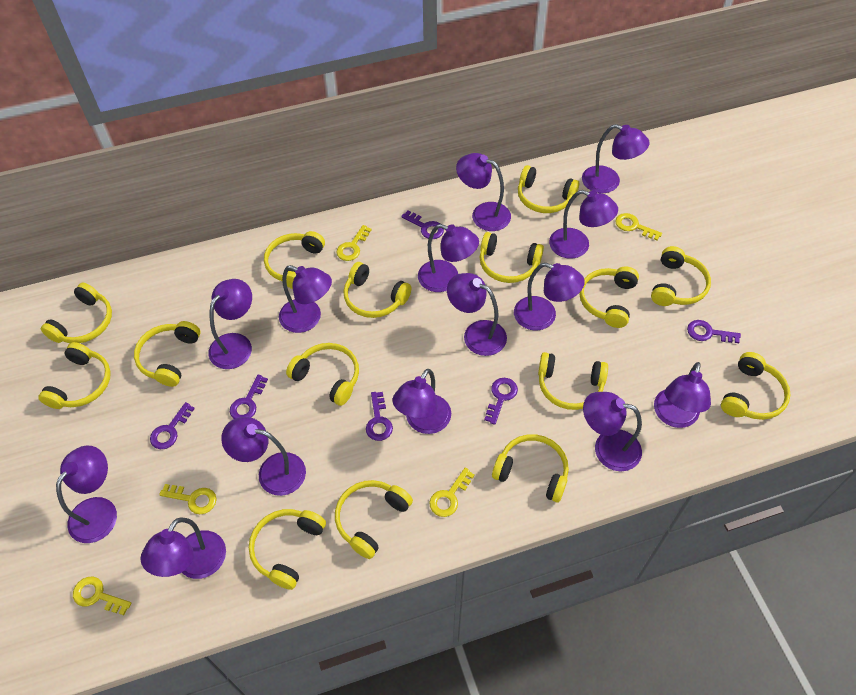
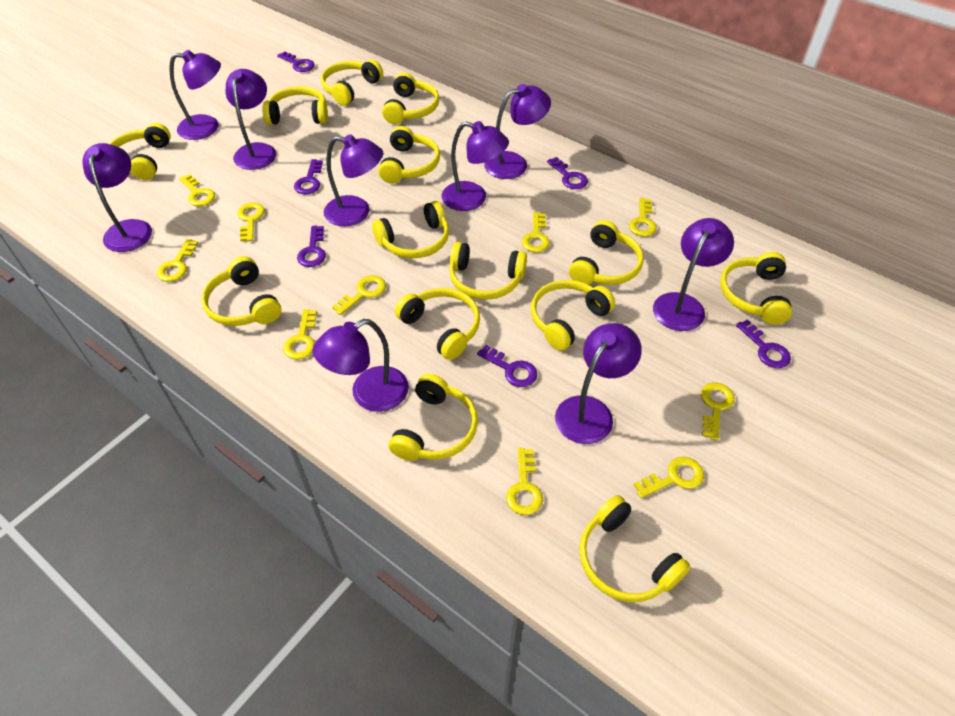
purple lamp: [56,445,117,543] [140,518,226,579] [209,279,252,369] [221,417,306,496] [279,265,332,333] [392,369,451,434] [418,224,479,292] [447,273,507,356] [456,153,511,231] [514,263,585,330] [549,190,618,259] [582,124,650,193] [583,392,642,471] [654,362,711,428] = 14 -> [82,143,152,252] [169,50,221,140] [226,69,276,170] [312,319,409,412] [324,134,383,226] [442,121,509,211] [484,84,551,179] [555,323,642,444] [653,218,734,331] = 9
yellow headphones: [38,342,111,409] [41,282,112,343] [134,321,201,387] [249,509,326,590] [264,231,325,289] [286,343,359,406] [335,480,413,559] [344,262,412,318] [480,232,544,283] [492,434,569,502] [518,165,579,213] [538,352,608,410] [579,266,639,328] [651,246,711,306] [721,352,791,420] = 15 -> [109,123,171,180] [201,256,281,326] [262,86,328,125] [321,59,383,106] [372,201,449,259] [378,126,440,184] [382,73,439,124] [389,374,478,461] [395,288,480,360] [449,242,527,300] [531,280,615,351] [569,220,644,285] [579,495,690,602] [720,252,792,324] = 14
yellow key: [73,577,132,615] [159,484,217,514] [336,225,372,261] [429,468,475,517] [615,213,662,240] = 5 -> [157,239,198,282] [179,174,215,207] [237,203,265,241] [283,309,317,360] [332,275,386,315] [506,448,543,515] [522,212,550,252] [629,198,657,237] [634,457,704,498] [701,382,735,441] = 10

